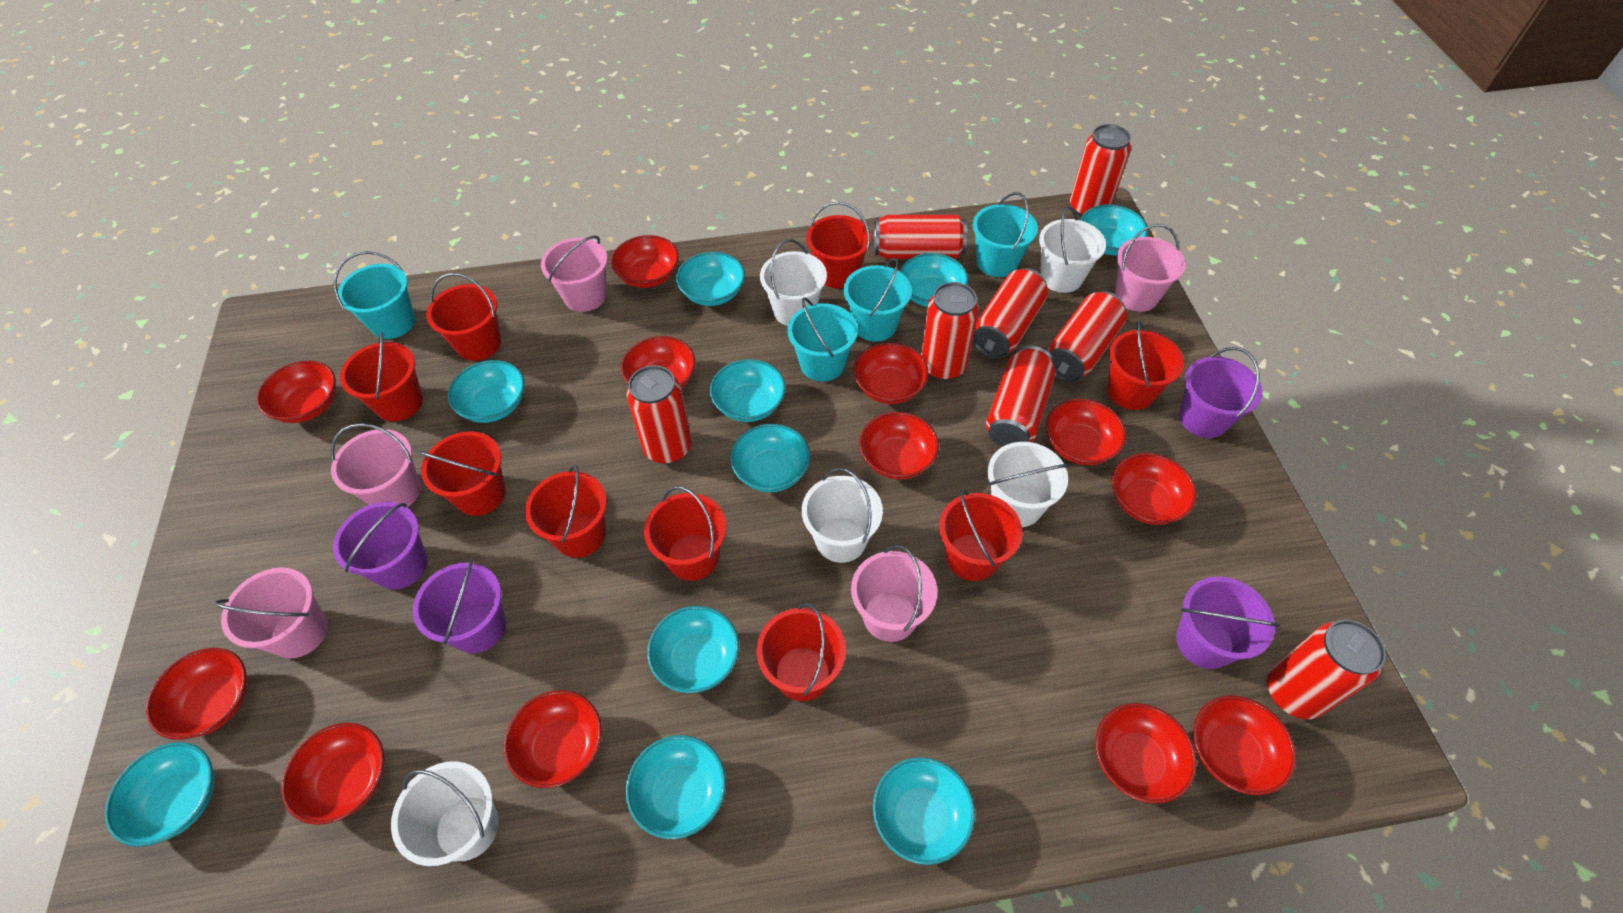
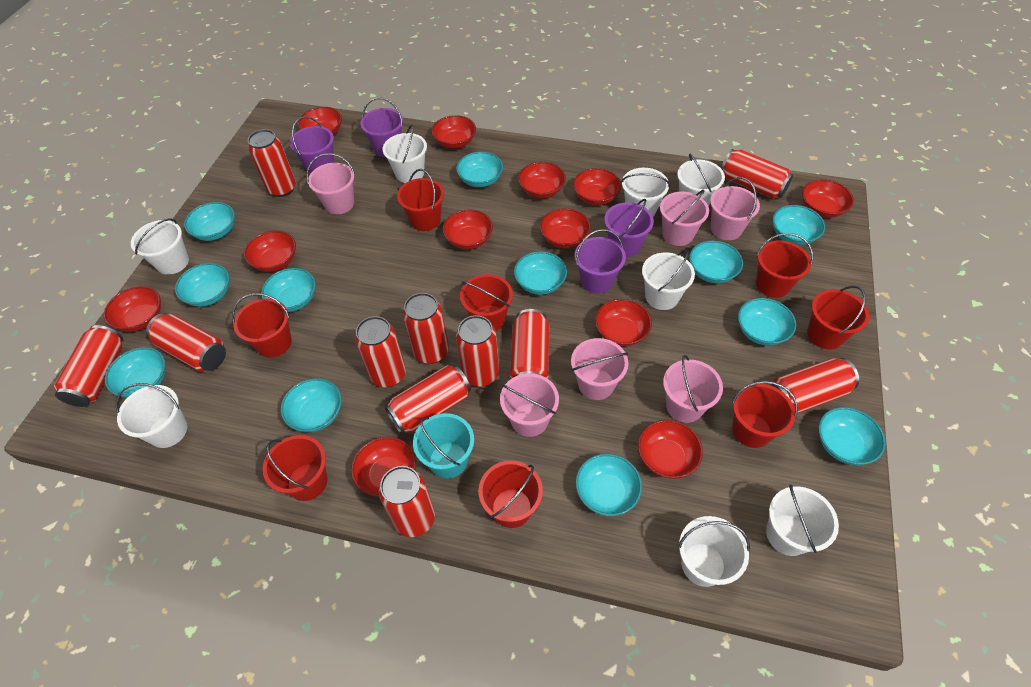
pink bucket: [214,568,328,658] [330,423,421,507] [541,235,608,312] [851,545,937,642] [1115,224,1186,312] = 5 -> [306,153,355,214] [500,373,559,437] [571,338,628,400] [660,190,709,246] [663,355,723,423] [710,177,760,240] = 6
red bucket: [340,332,423,422] [419,431,506,516] [427,273,501,361] [525,464,607,558] [644,486,726,581] [756,603,846,701] [806,202,871,288] [939,489,1023,581] [1107,320,1184,410] = 9 -> [232,293,292,357] [263,435,327,501] [397,169,444,231] [460,274,513,331] [478,460,543,528] [732,381,798,448] [756,233,813,298] [807,286,869,349] = 8
red can: [627,365,692,464] [874,215,968,259] [921,282,979,380] [972,268,1048,359] [986,346,1055,447] [1048,291,1127,382] [1070,124,1131,217] [1267,620,1386,719] = 8 -> [54,325,123,407] [146,313,226,372] [248,129,296,197] [355,316,406,387] [379,466,435,537] [385,365,471,435] [403,293,449,364] [456,315,499,387] [510,309,549,379] [721,149,793,199] [771,358,859,414] = 11
turquoise bowl: [105,742,215,847] [448,360,525,423] [626,735,726,839] [647,606,739,693] [676,252,745,306] [710,359,786,422] [730,424,810,492] [873,757,975,865] [899,253,968,307] [1080,204,1148,255] = 10 -> [105,347,166,398] [175,263,230,307] [184,202,235,241] [261,268,316,312] [281,378,342,432] [456,152,503,187] [514,251,567,295] [576,454,642,516] [689,240,743,283] [738,298,796,346] [772,205,825,245] [818,407,886,465] = 12
turquoise bucket: [334,251,415,339] [787,297,858,382] [844,258,912,342] [973,192,1038,277] = 4 -> [413,413,474,479] = 1
white bucket: [391,761,499,866] [760,239,827,326] [802,468,883,563] [988,442,1069,527] [1039,206,1106,293] = 5 -> [116,383,187,448] [131,218,189,275] [383,125,427,183] [621,168,670,216] [642,251,695,310] [677,154,725,206] [678,516,750,587] [766,484,839,556] = 8

